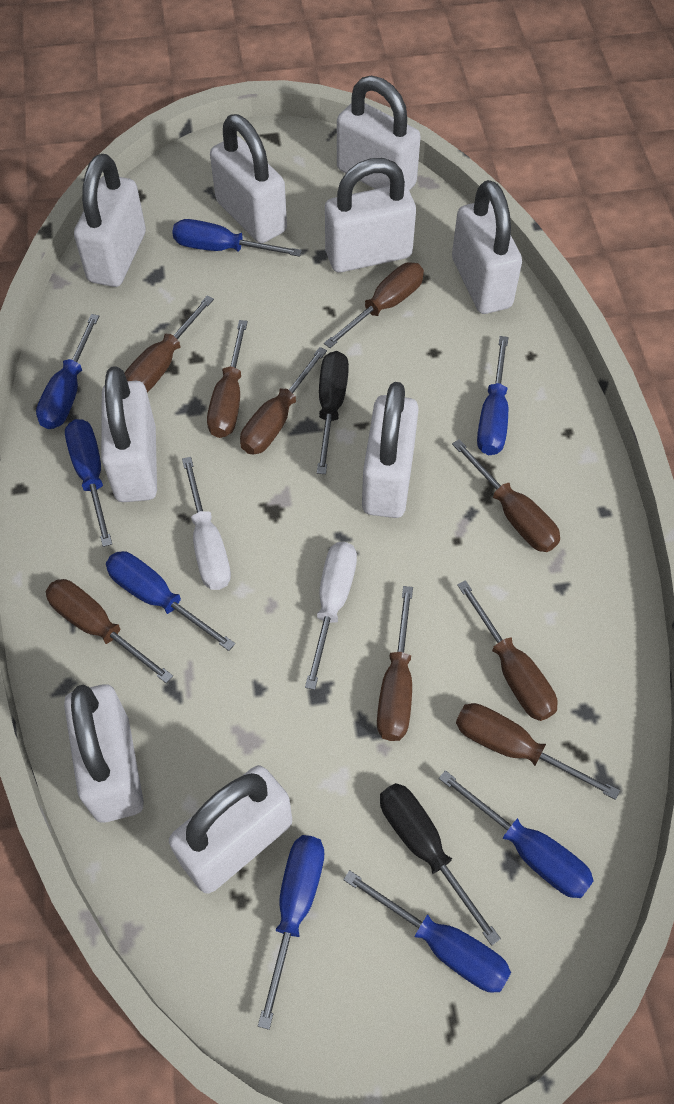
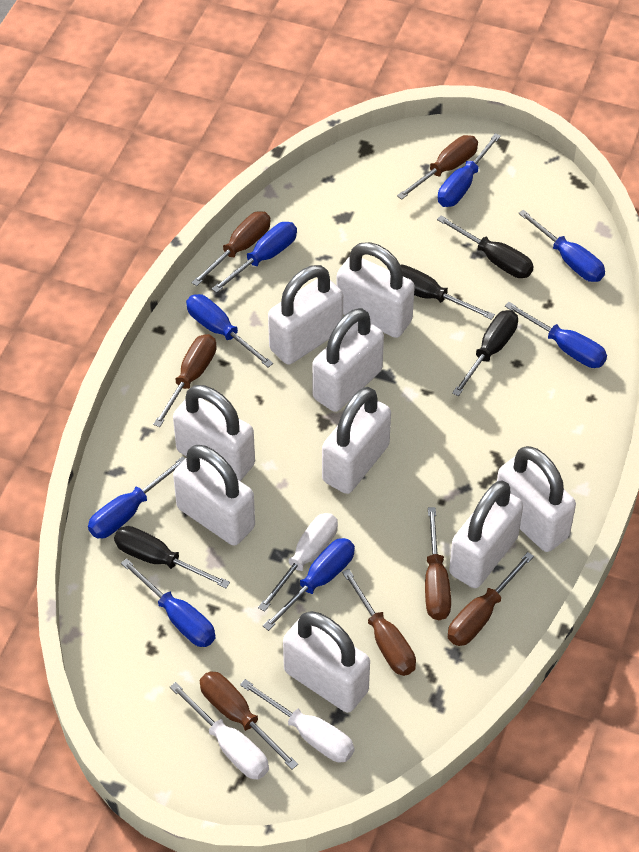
black screwdriver: [317,351,349,474] [380,783,501,946] = 2 -> [114,526,230,588] [401,265,495,320] [437,215,534,278] [452,310,518,396] = 4
brown screwdriver: [45,579,173,683] [124,295,214,392] [207,320,248,438] [240,347,327,455] [324,262,424,348] [377,586,413,741] [452,439,560,552] [456,703,620,800] [457,580,558,721] = 9 -> [153,334,216,427] [191,211,271,286] [200,671,298,770] [342,569,416,676] [397,135,478,200] [425,507,451,620] [448,552,534,646] = 7
white screwdriver: [182,457,231,590] [305,542,357,690] = 2 -> [170,682,269,779] [240,679,355,763] [258,513,338,612] = 3

